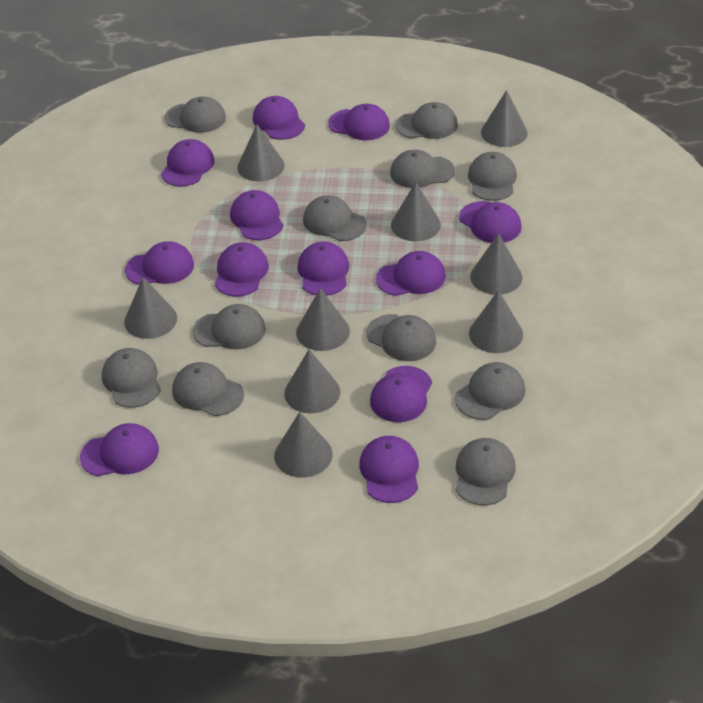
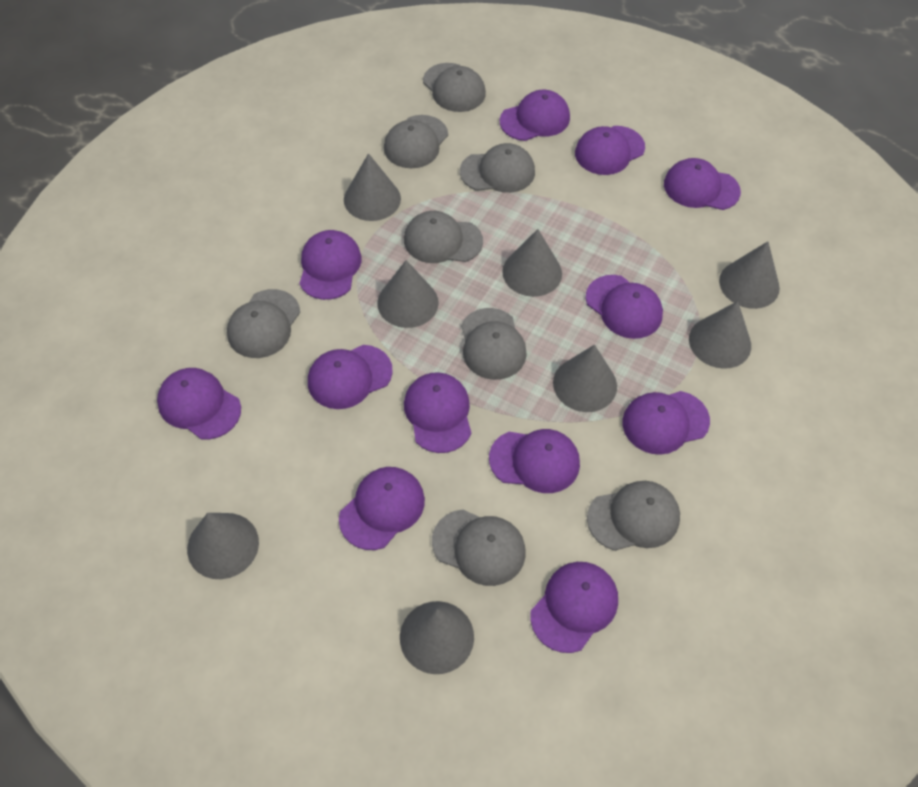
grey cap: [102,348,161,408] [165,96,226,133] [172,362,244,416] [193,304,266,350] [303,195,367,241] [366,314,436,361] [390,150,455,188] [396,102,458,139] [455,362,525,420] [455,438,516,505] [468,152,517,201] = 11 -> [227,289,300,358] [384,115,448,168] [404,211,483,263] [423,63,486,112] [432,509,526,586] [460,143,535,193] [461,308,527,380] [587,481,680,551] = 8
grey cone: [124,277,177,339] [237,124,285,182] [274,412,333,478] [284,349,340,413] [296,288,350,351] [391,182,441,241] [469,290,523,353] [470,233,522,295] [481,90,528,147] = 9 -> [187,513,259,579] [344,153,401,221] [377,260,439,328] [400,601,474,674] [502,229,562,297] [553,345,617,412] [689,301,751,369] [719,241,780,309] = 8

